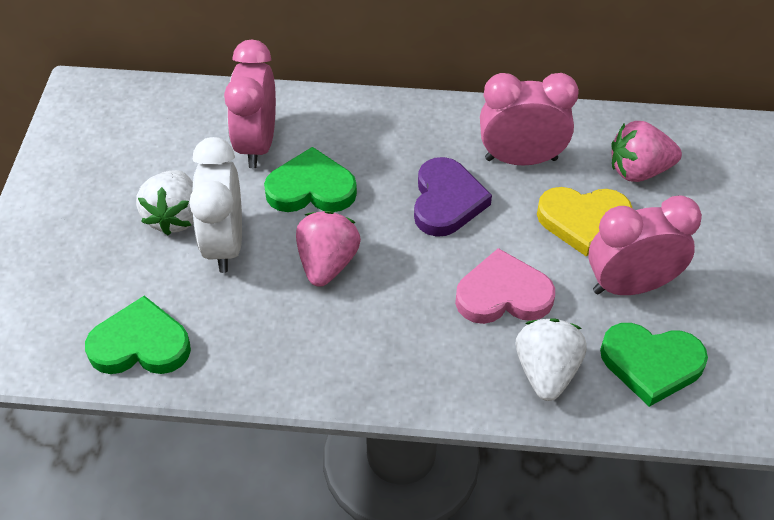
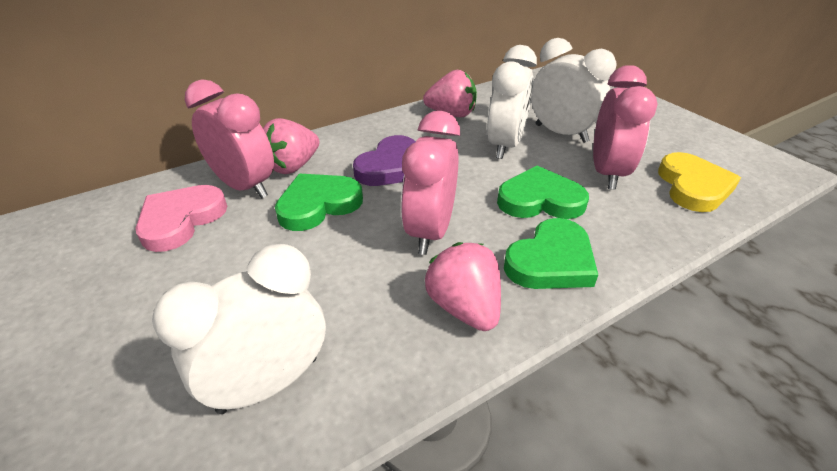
pink strawberry: [296,211,361,287] [611,121,682,182] = 2 -> [263,118,320,174] [423,70,477,117] [425,242,501,331] = 3
white clock: [189,137,242,273] = 1 -> [152,244,326,414] [487,45,537,159] [531,38,616,143] = 3
white strawberry: [136,170,194,235] [516,318,587,401] = 2 -> none = 0

